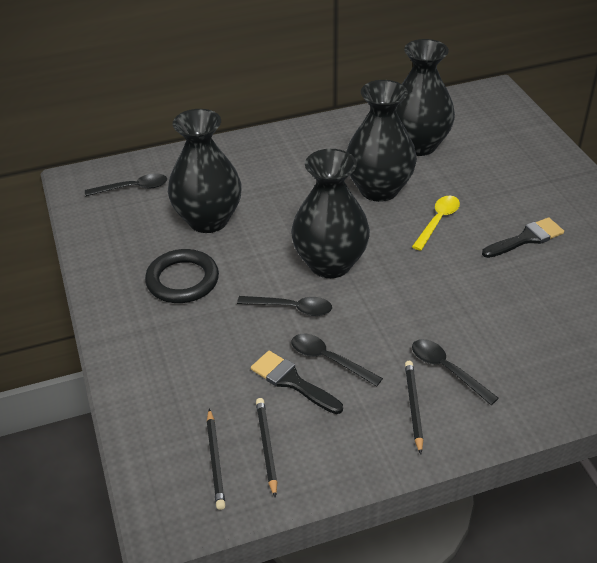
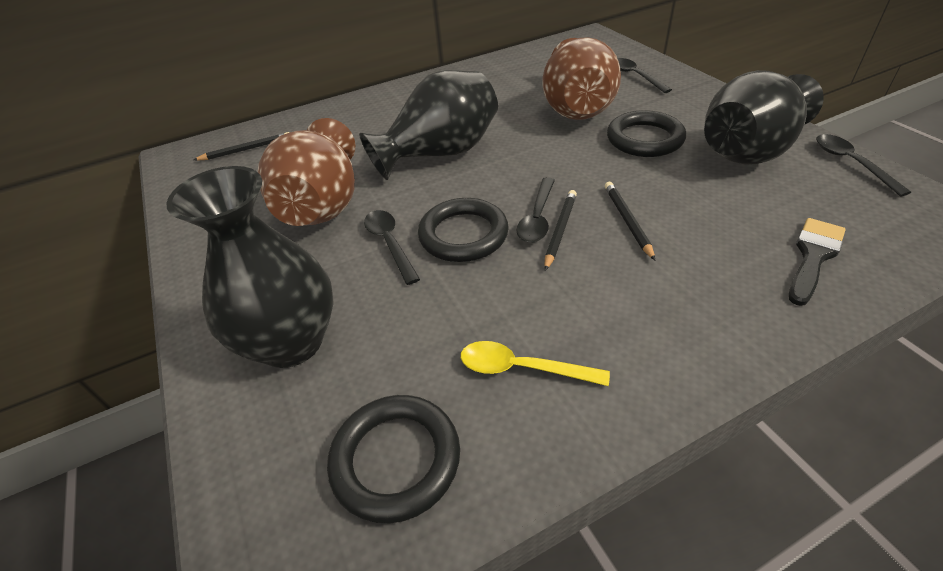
black brush: [251,351,343,414] [482,217,564,258] = 2 -> [789,218,846,306] = 1
black ring: [145,249,219,303] = 1 -> [327,395,460,523] [418,198,509,262] [607,110,686,157] = 3
black vase: [168,109,242,233] [291,149,370,278] [346,80,417,202] [396,39,455,156] = 4 -> [166,166,334,368] [359,70,498,180] [704,70,824,165] = 3
brown vase: none = 0 -> [257,118,355,226] [542,37,621,120] = 2

